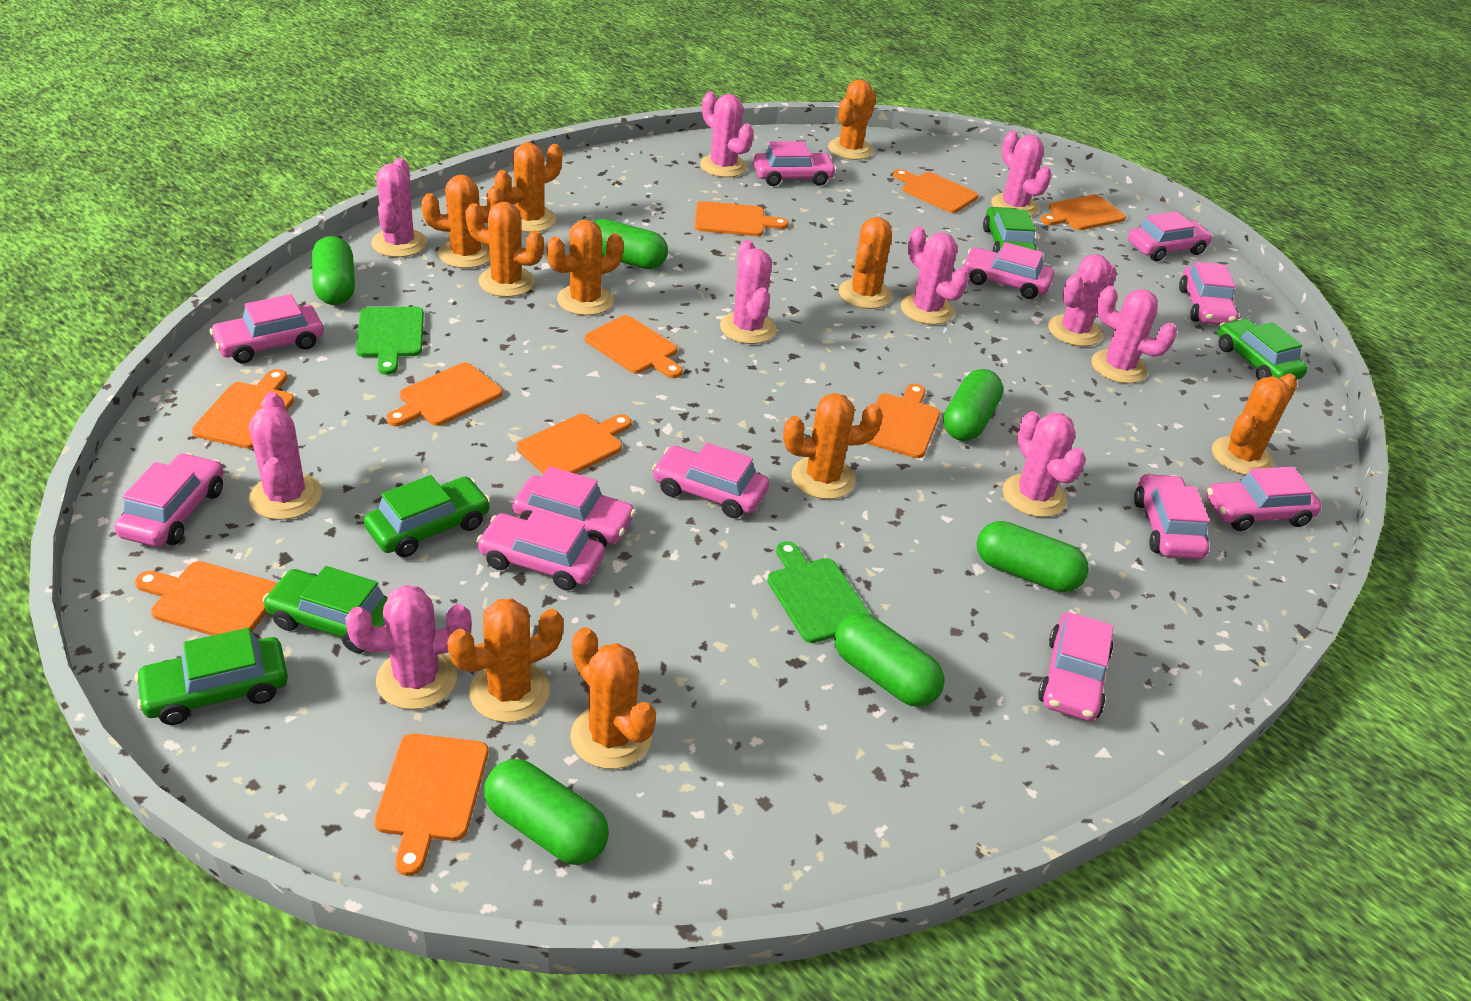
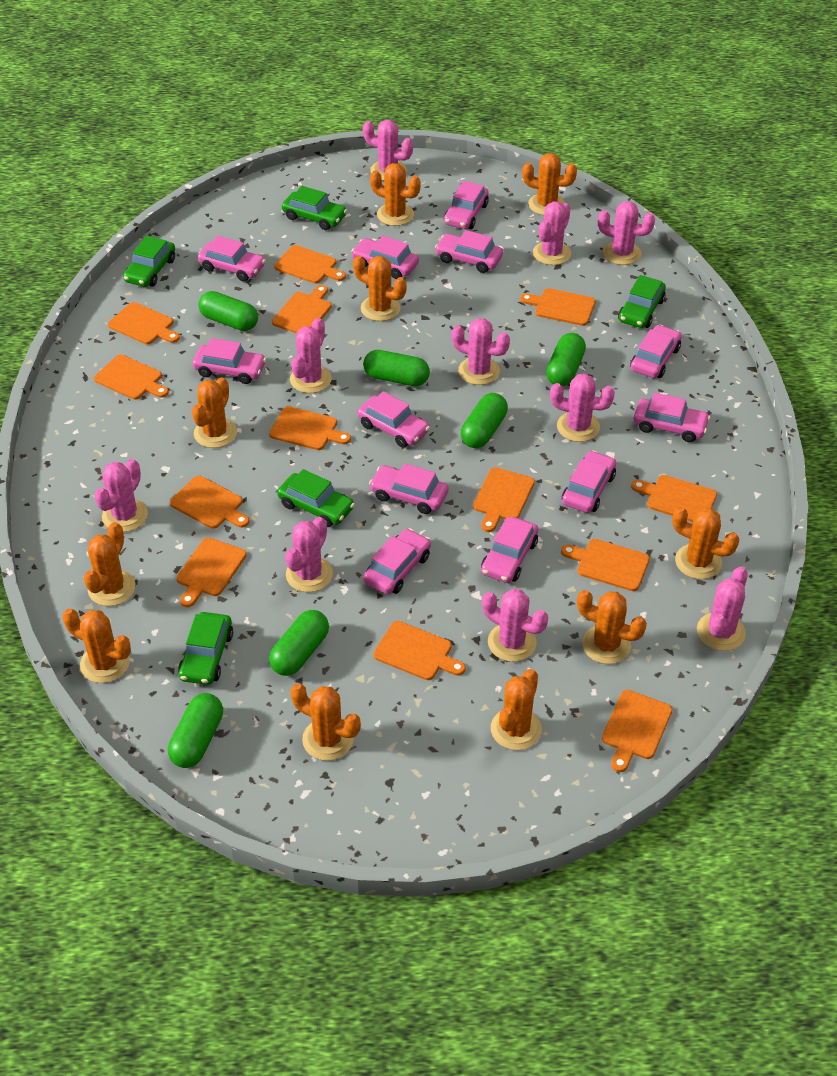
green cutting board: [356,307,424,375] [767,541,871,643] = 2 -> none = 0
orange cutting board: [135,561,277,635] [192,369,294,449] [374,734,488,876] [386,363,503,426] [517,414,632,474] [585,315,683,378] [695,201,789,236] [866,384,940,458] [893,169,979,213] [1041,194,1126,230] = 10 -> [94,355,169,400] [108,302,180,344] [170,476,249,529] [176,537,247,607] [269,406,351,450] [272,285,332,333] [274,245,346,283] [373,621,466,680] [473,467,535,532] [520,288,596,326] [561,539,650,591] [602,690,672,772] [631,475,717,522] = 13

